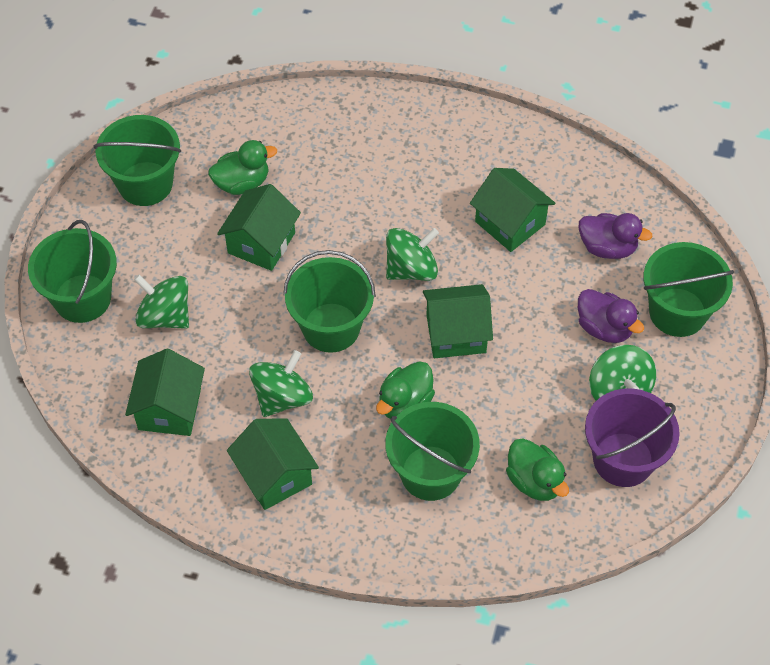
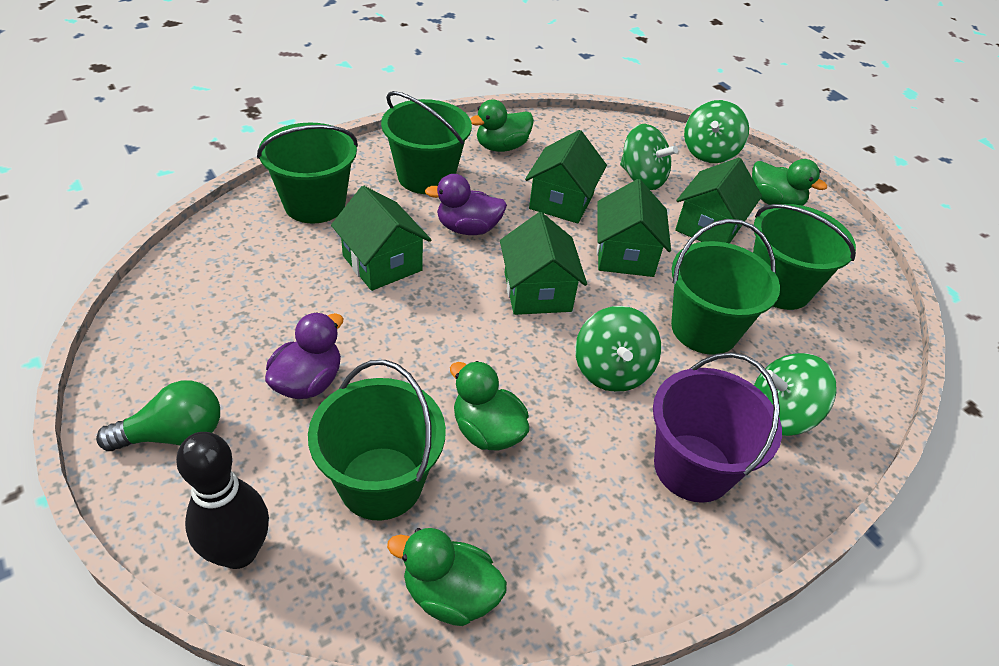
black bowling pin: none = 0 -> [176,432,269,569] = 1
green duck: [208,140,277,195] [376,361,435,419] [506,438,569,501] = 3 -> [387,528,507,626] [450,361,529,451] [470,99,534,152] [752,159,827,206] = 4
green light bulb: none = 0 -> [96,380,220,451] = 1

